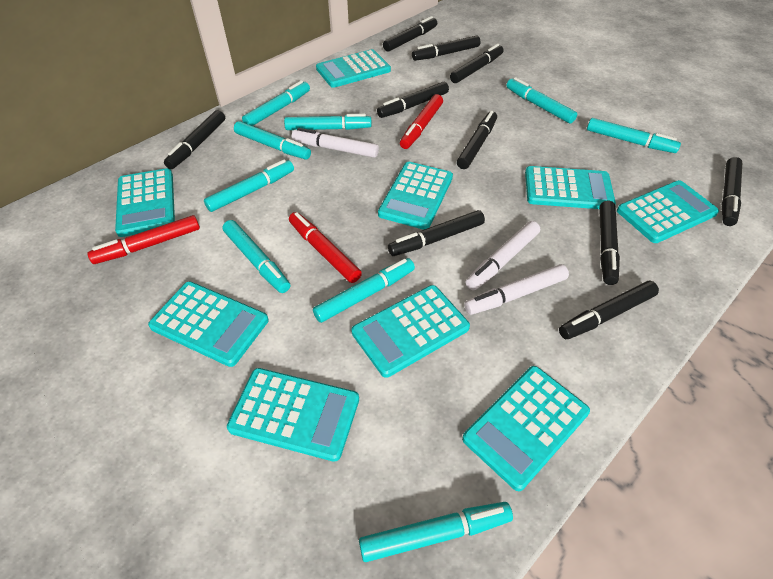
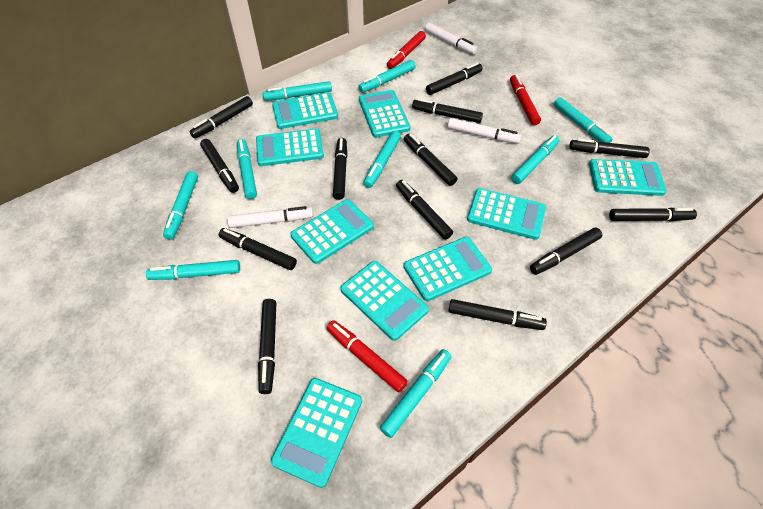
black marker: [164,110,225,169] [377,82,449,118] [383,16,437,52] [388,210,485,256] [412,35,480,61] [450,44,503,83] [457,111,497,169] [559,281,659,339] [599,201,620,285] [722,157,742,226] = 10 -> [189,96,253,139] [200,139,239,193] [219,228,297,270] [258,299,276,394] [333,138,347,200] [396,180,453,240] [404,134,458,186] [412,98,483,123] [426,63,483,95] [448,299,547,330] [530,227,602,275] [569,139,650,158] [609,208,697,221] = 13

